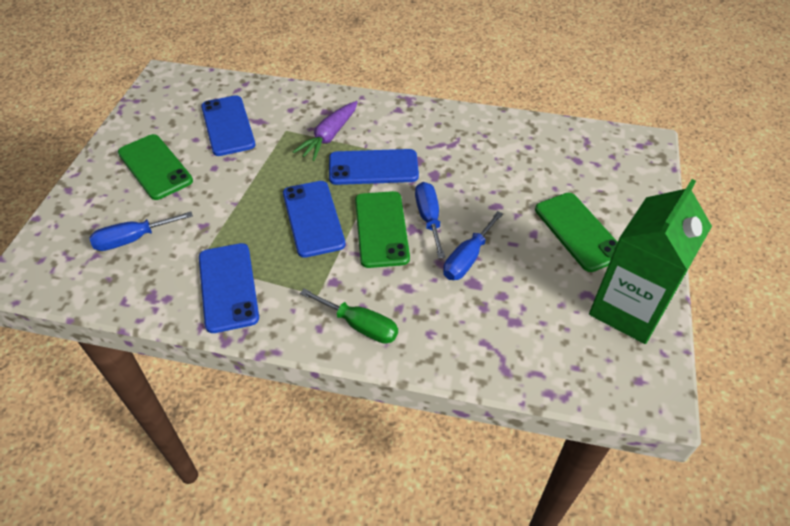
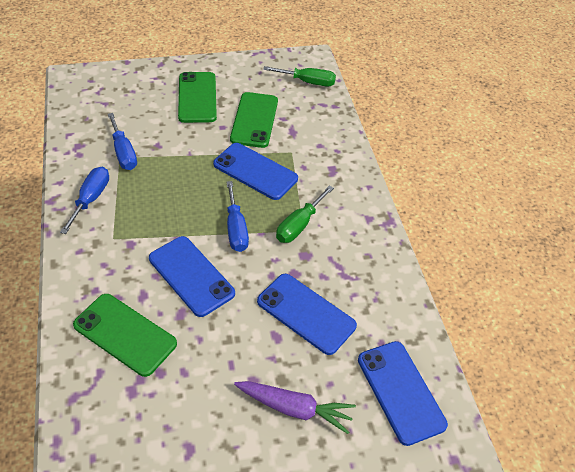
green carton: [589,179,712,344] = 1 -> none = 0
green screwdriver: [300,289,398,344] = 1 -> [263,66,336,86] [276,186,334,243] = 2

